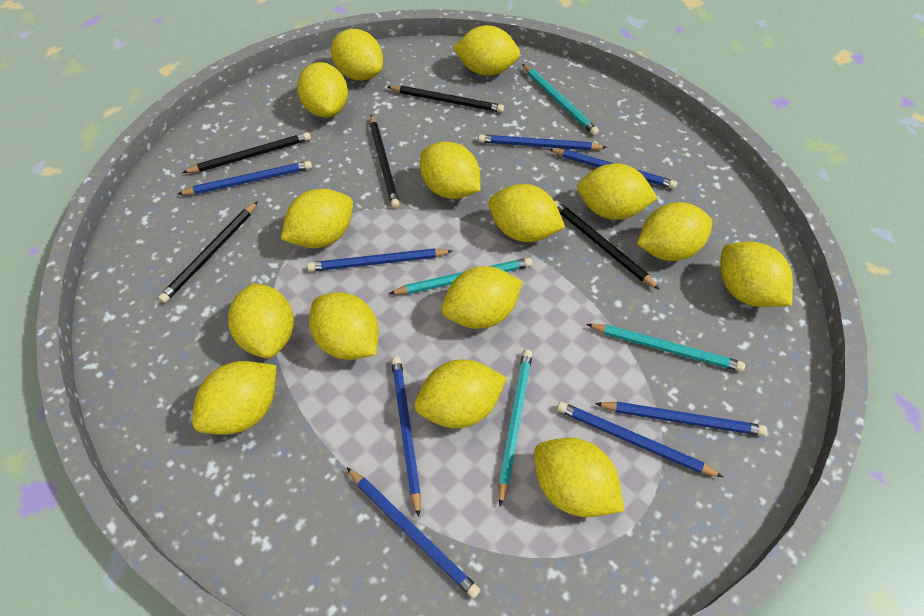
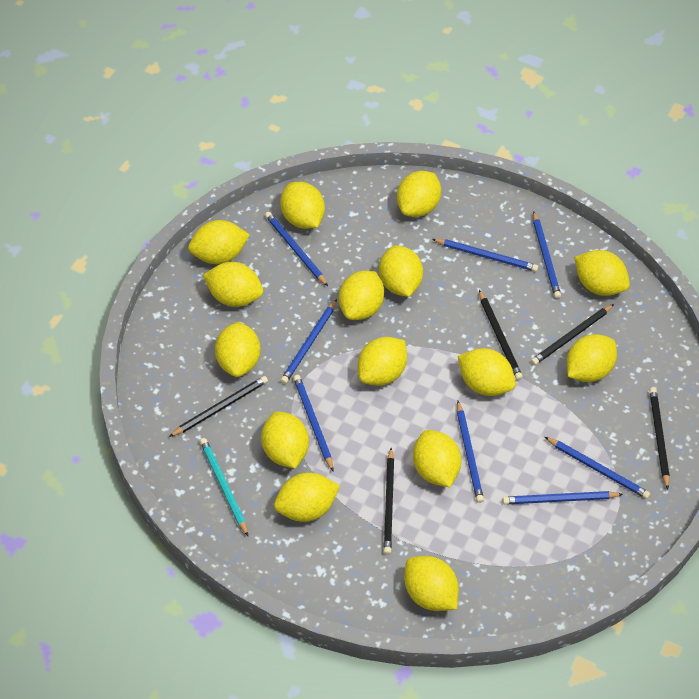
turquoise pencil: [389,258,532,294] [498,349,533,506] [522,64,599,136] [586,324,745,372] = 4 -> [200,438,248,536] = 1

